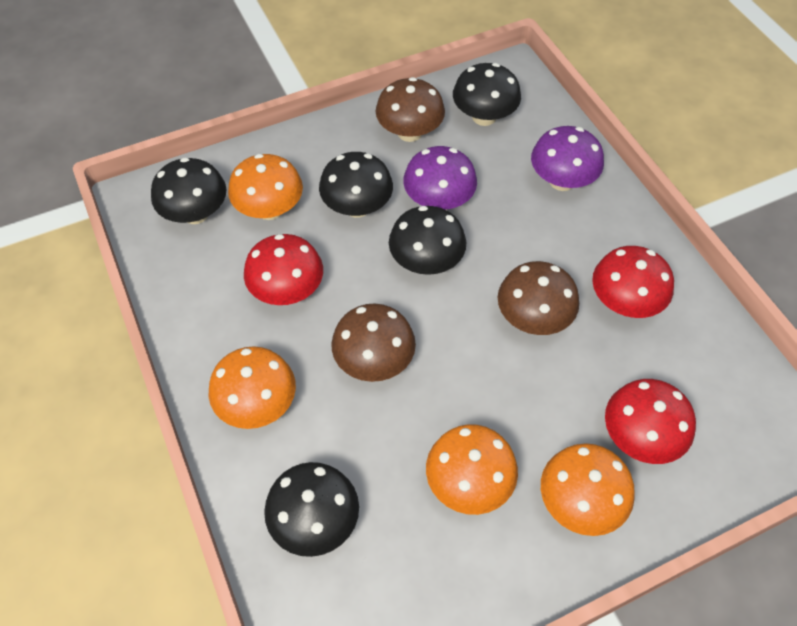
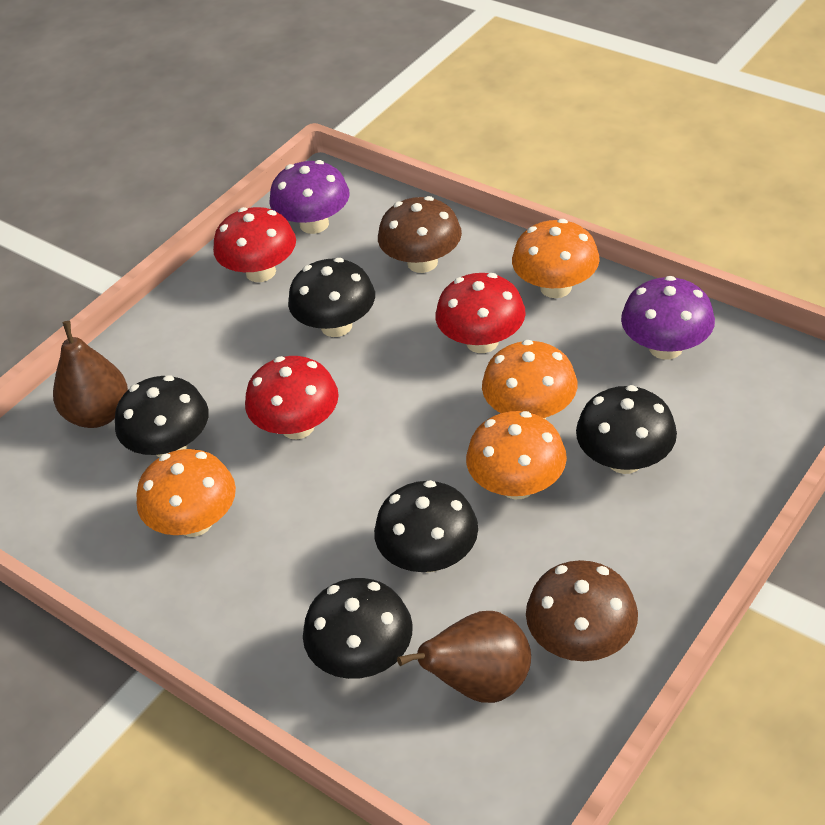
brown mushroom: [331,304,416,382] [376,77,445,142] [498,261,579,335] = 3 -> [378,196,462,273] [526,560,638,661] = 2
brown pear: none = 0 -> [53,321,128,428] [397,611,531,703] = 2

